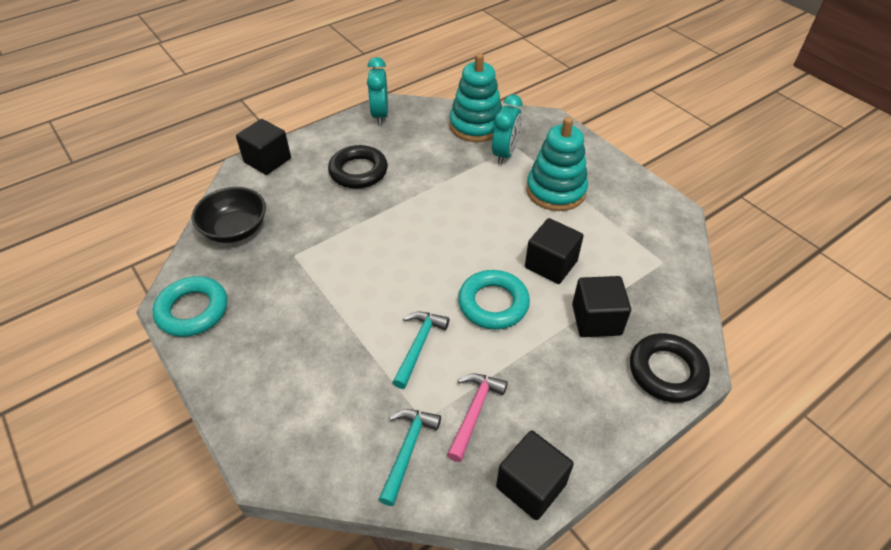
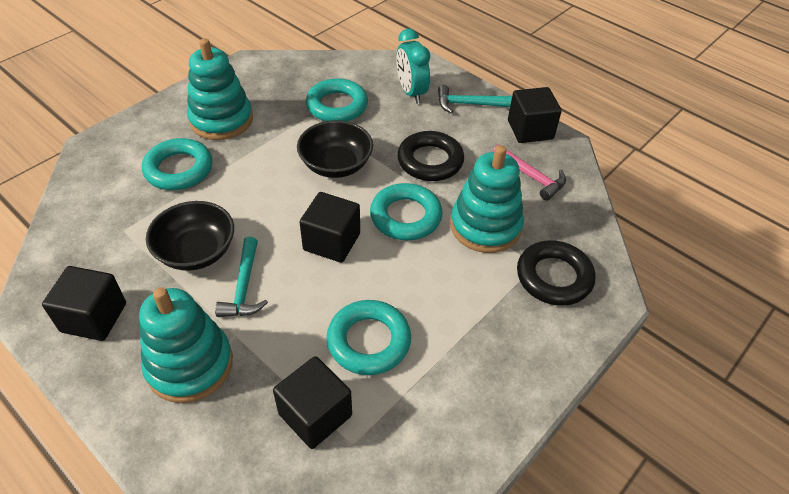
black bowl: [192,187,266,243] = 1 -> [146,201,234,271] [297,120,373,178] = 2
turquoise clock: [367,57,388,125] [492,94,522,165] = 2 -> [396,29,430,104] = 1
turquoise ring: [153,276,227,337] [458,270,530,330] = 2 -> [142,138,213,190] [306,78,368,121] [326,300,411,375] [370,183,443,240] = 4
turquoise stacking toy: [449,53,502,142] [526,117,588,211] = 2 -> [139,287,233,403] [187,38,253,140] [450,145,524,253] = 3

